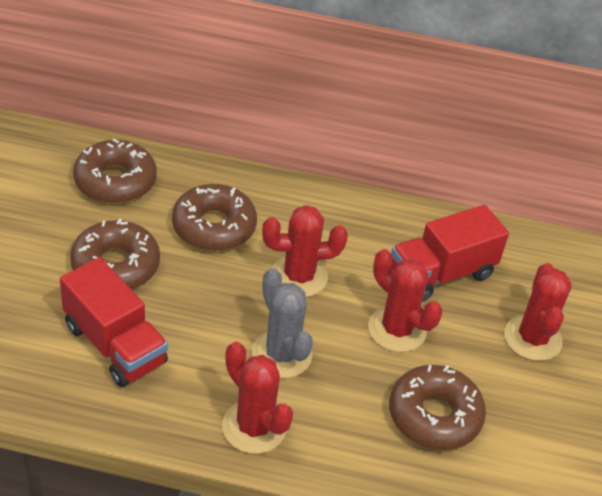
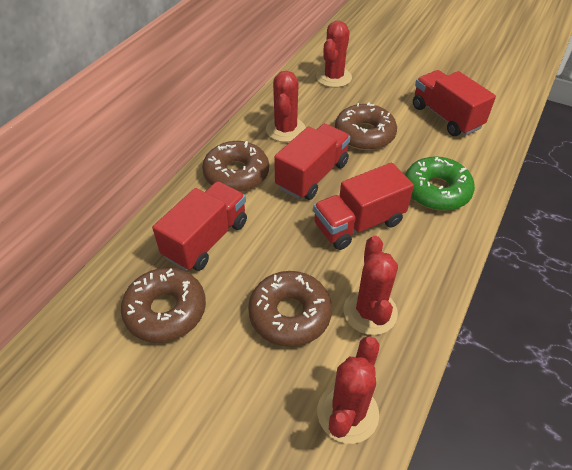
green donut: none = 0 -> [405,156,475,211] = 1
grey cactus: [251,268,313,378] = 1 -> none = 0
red truck: [60,257,168,387] [391,205,509,302] = 2 -> [152,181,247,271] [274,124,350,200] [313,163,414,250] [413,70,496,136] = 4

